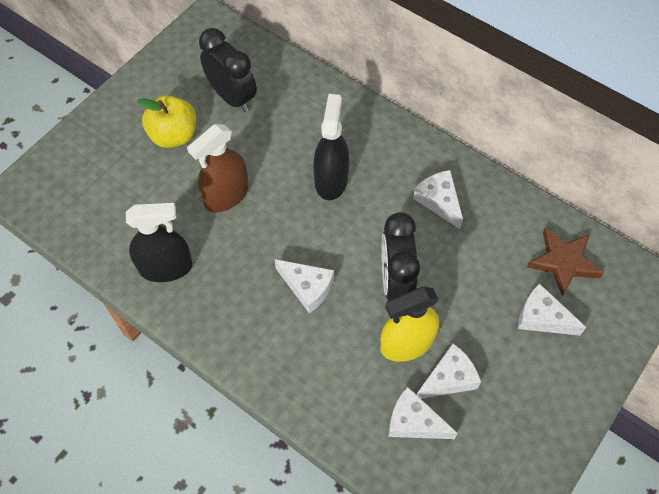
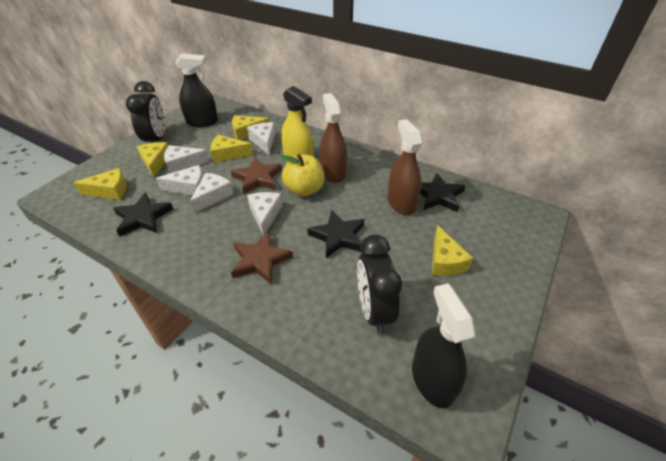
black star: none = 0 -> [113,193,173,237] [307,210,365,258] [420,173,465,212] = 3
brown spray bottle: [187,124,249,212] = 1 -> [320,93,347,183] [387,119,423,215] = 2
brown star: [527,228,603,296] = 1 -> [231,157,282,194] [231,231,293,284] = 2
yellow cheese: none = 0 -> [73,168,126,200] [137,142,168,178] [210,135,253,163] [232,115,270,140] [432,225,473,276] = 5

